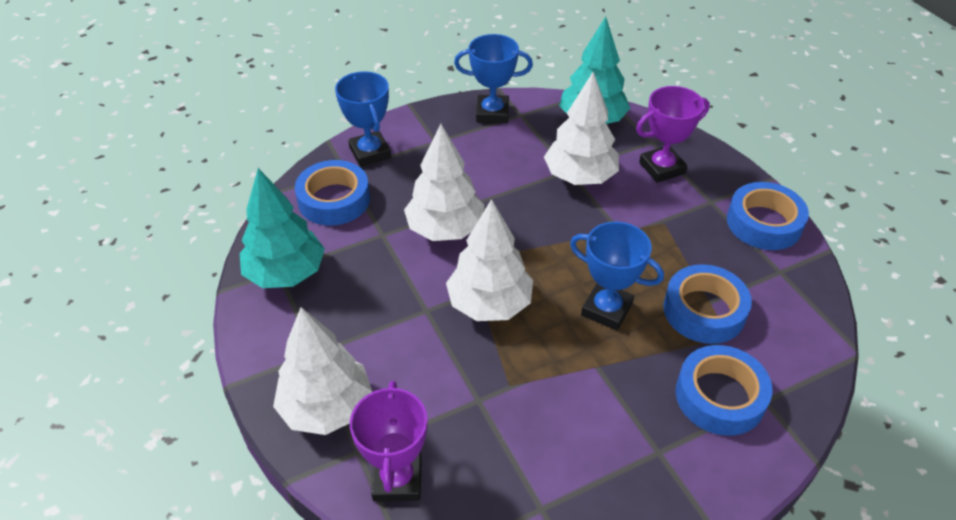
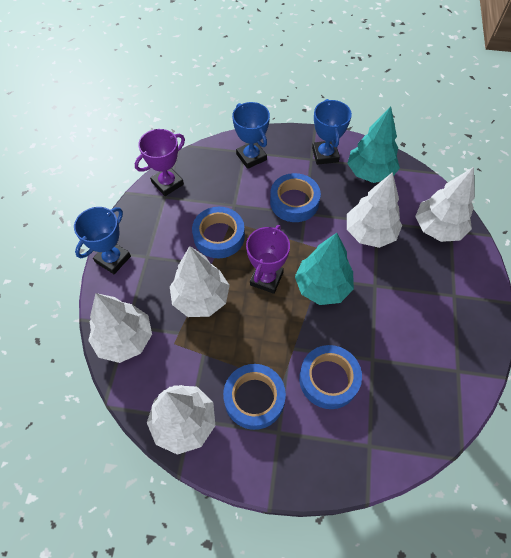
white tree: [273,307,372,435] [404,124,484,241] [446,199,533,321] [544,72,619,185] = 4 -> [88,293,152,363] [147,385,215,455] [170,246,230,317] [347,172,402,248] [415,167,475,242] = 5

